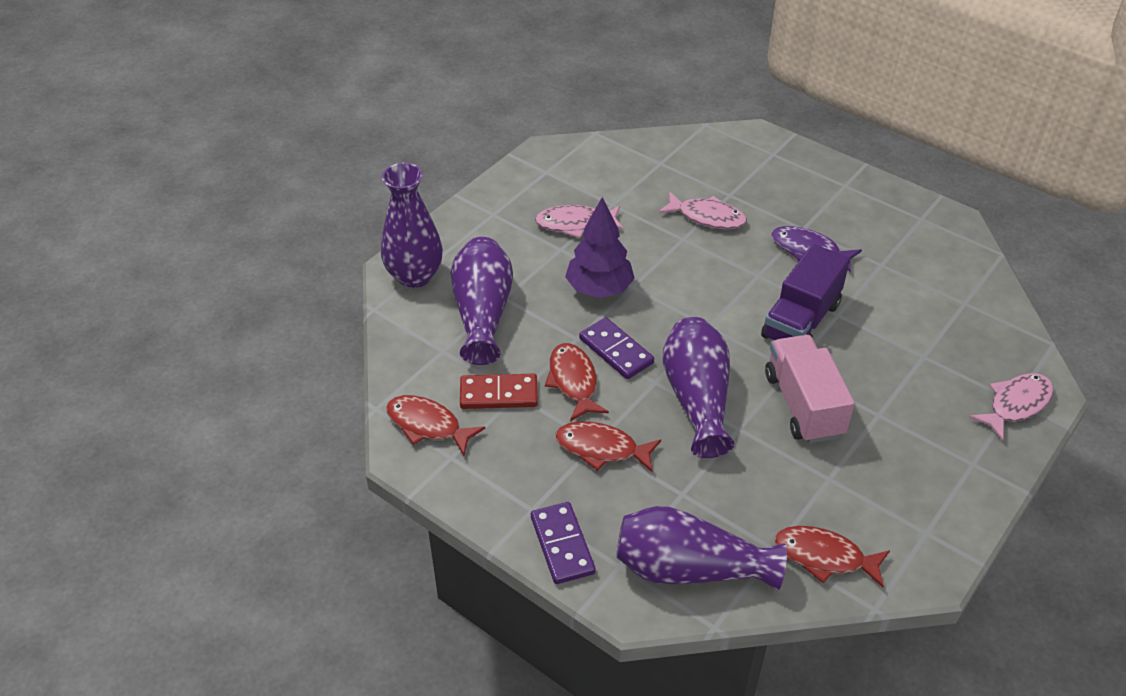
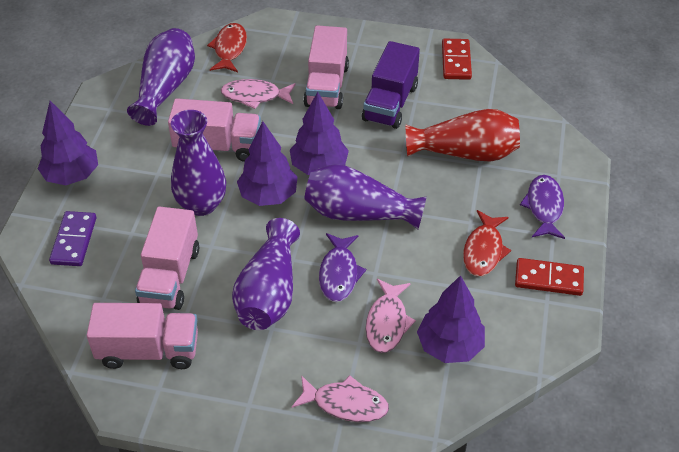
pink truck: [765,335,855,443] = 1 -> [87,303,198,369] [135,206,199,310] [168,98,261,162] [303,26,349,109] = 4
purple domino: [531,502,596,584] [579,317,654,379] = 2 -> [49,211,96,266] = 1
purple fish: [771,226,862,272] = 1 -> [319,233,366,302] [520,175,565,239] = 2
purple tree: [565,197,635,298] = 1 -> [38,101,98,185] [237,121,298,206] [290,92,349,175] [417,275,485,363] = 4
red domino: [460,374,538,409] = 1 -> [442,39,472,80] [515,258,584,296] = 2
red fish: [386,395,485,456] [545,343,609,421] [556,422,661,472] [775,526,890,588] = 4 -> [207,23,247,72] [463,210,511,276] = 2
red vase: none = 0 -> [406,109,520,162] = 1

